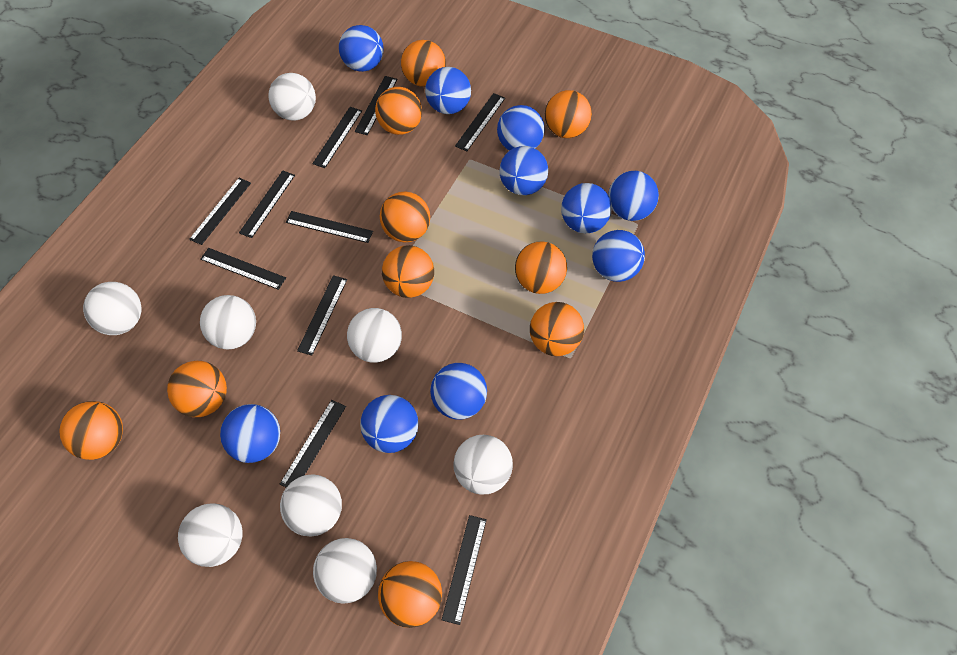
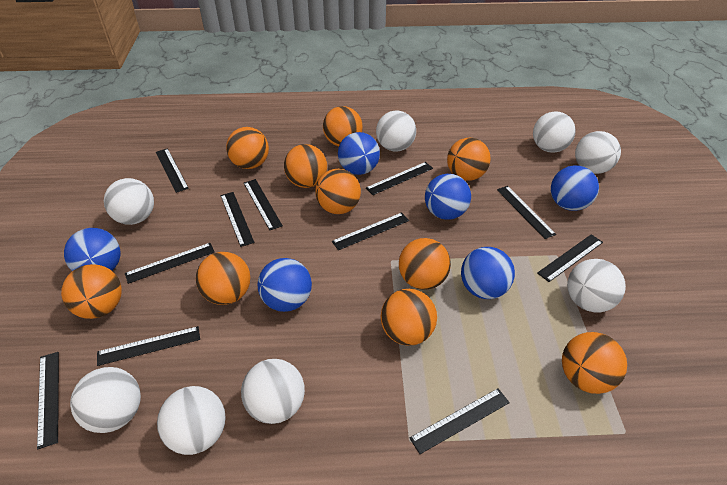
black ruler: [189,178,251,245] [200,248,286,290] [239,171,295,238] [280,400,346,487] [286,211,373,243] [297,275,347,356] [312,107,362,168] [355,76,397,135] [442,515,487,625] [455,93,505,151] = 10 -> [37,352,59,449] [97,326,200,366] [125,243,215,284] [156,148,189,193] [221,192,254,247] [244,179,283,230] [332,212,409,250] [366,162,433,195] [410,388,510,454] [497,186,556,239] [537,234,603,282] = 11
blue ball: [220,404,280,463] [339,25,384,72] [360,395,419,453] [425,67,471,114] [430,363,487,419] [497,105,545,151] [500,146,548,195] [561,183,612,233] [592,230,645,282] [608,171,659,221] = 10 -> [64,228,120,271] [258,258,312,312] [338,132,380,175] [425,174,471,220] [461,247,515,299] [551,165,599,211] = 6

